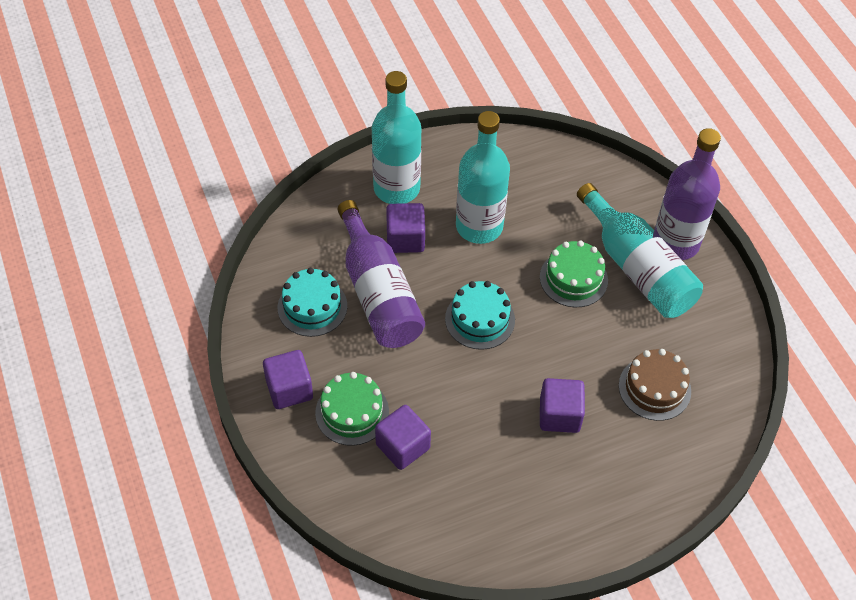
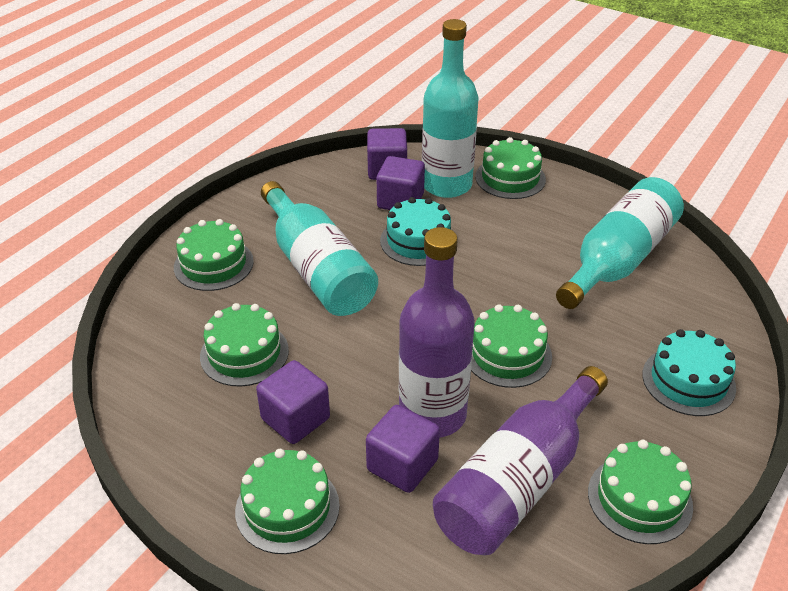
brown cake: [619,349,691,421] = 1 -> none = 0
green cake: [315,372,389,446] [540,240,608,307] = 2 -> [174,219,254,291] [200,303,289,387] [235,449,340,554] [471,304,552,388] [475,137,546,199] [588,440,693,544] = 6

